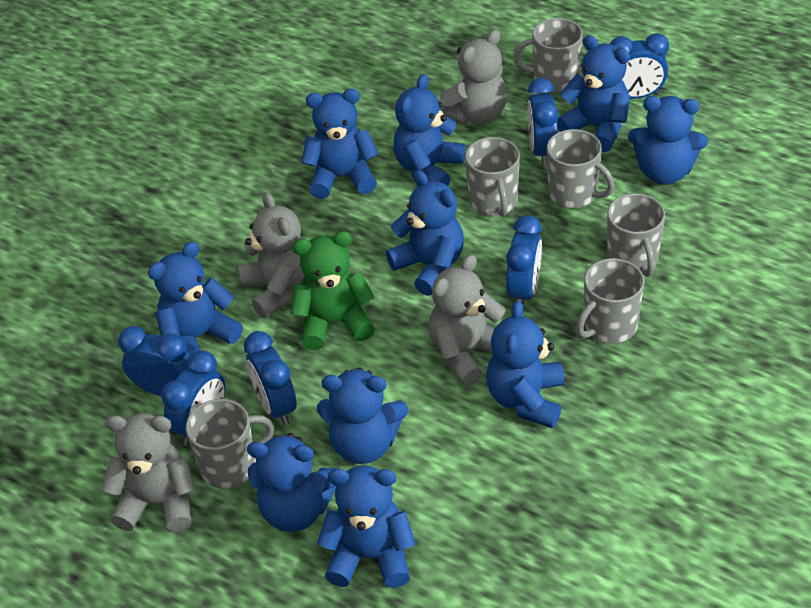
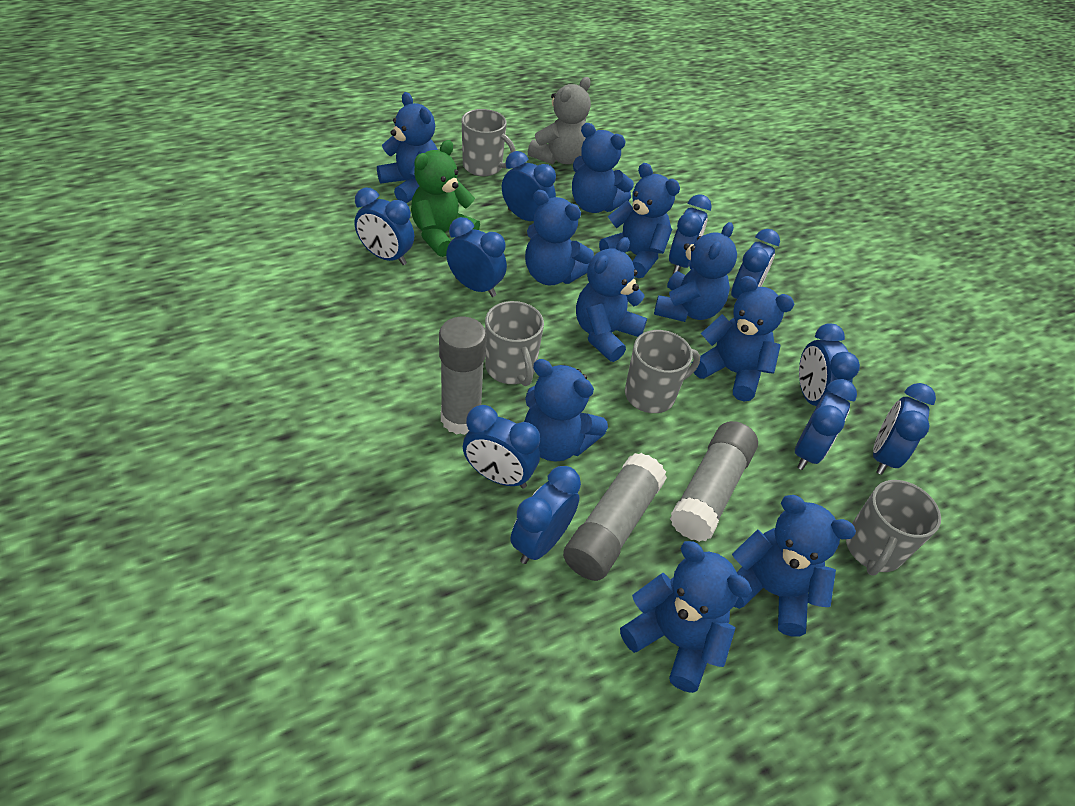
blue clock: [118,326,190,396] [161,350,225,446] [244,331,297,426] [506,215,542,304] [528,78,559,166] [610,33,669,99] = 6 -> [354,187,414,265] [446,217,507,297] [463,405,540,489] [502,151,556,221] [510,466,581,564] [669,194,712,274] [731,229,780,299] [795,379,857,470] [799,323,860,406] [873,383,936,475] = 10
grey glue stick: none = 0 -> [439,317,487,435] [563,453,667,581] [670,421,758,542] = 3
grey mug: [186,399,274,489] [465,137,520,217] [513,18,583,92] [547,129,615,208] [576,258,645,344] [607,193,665,277] = 6 -> [462,109,516,176] [485,301,544,386] [625,330,700,413] [846,480,941,576] = 4
grey teddy bear: [101,413,196,532] [238,192,305,318] [429,255,505,386] [438,30,507,125] = 4 -> [528,77,591,165] = 1

